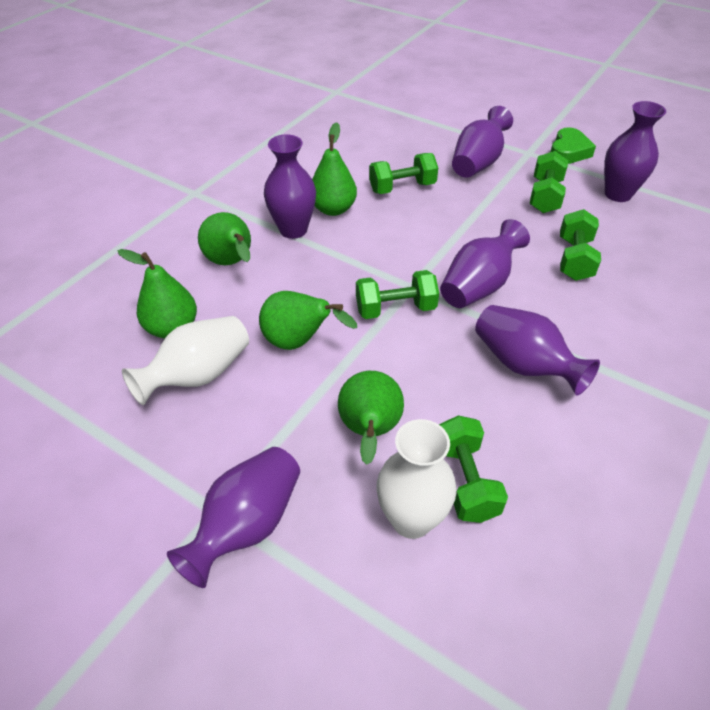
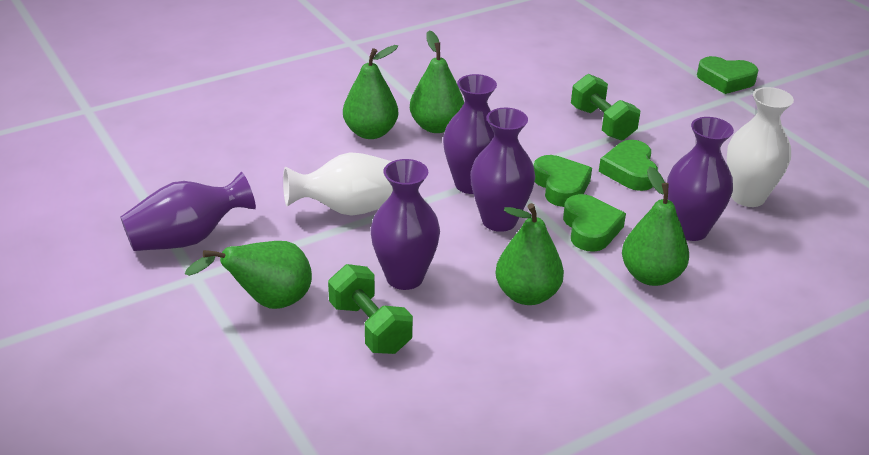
green dumbbell: [356,270,439,319] [369,153,438,194] [439,415,508,523] [530,151,568,213] [560,209,601,281] = 5 -> [328,264,413,354] [571,74,640,141] = 2
green heart: [551,127,596,164] = 1 -> [534,155,592,207] [563,194,626,252] [599,140,658,191] [697,56,758,94] = 4
purple vase: [167,447,300,588] [264,134,316,239] [440,219,530,308] [452,106,513,178] [475,305,600,395] [604,101,666,202] = 6 -> [120,172,256,251] [371,159,440,290] [443,74,497,194] [471,108,535,232] [667,117,734,241] = 5

